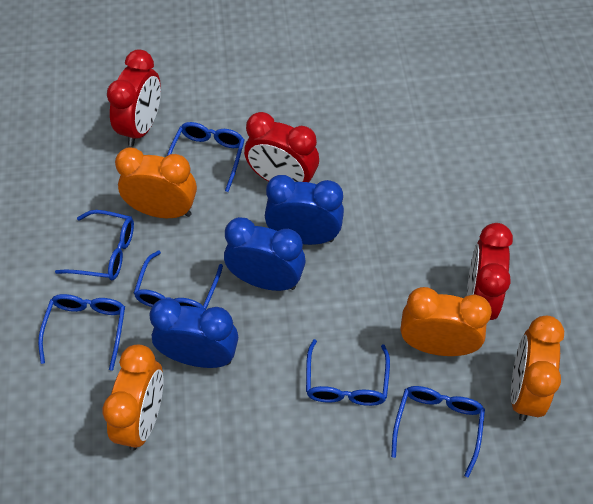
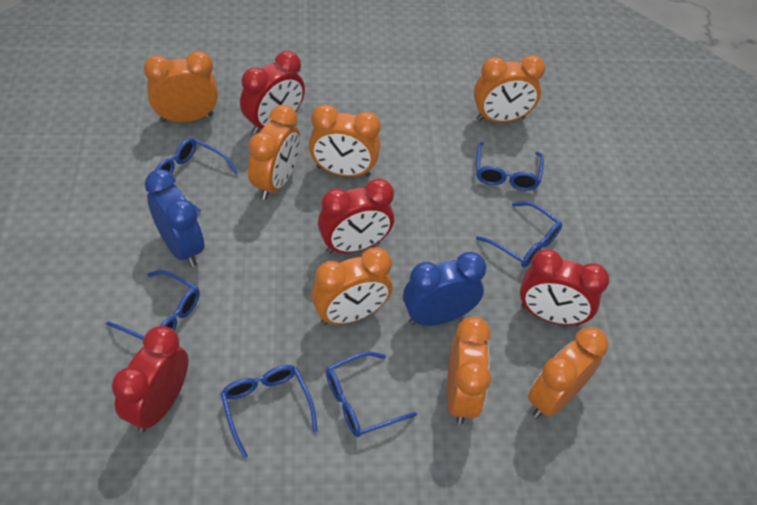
blue clock: [149,298,238,368] [224,217,306,291] [265,175,344,245] = 3 -> [145,169,205,267] [403,252,486,326] = 2
orange clock: [103,344,163,451] [115,148,197,218] [401,287,492,356] [511,316,564,421] = 4 -> [144,51,218,122] [248,105,300,200] [309,104,381,177] [311,247,392,325] [447,316,491,424] [474,55,545,123] [528,327,608,418] = 7
red clock: [107,49,161,147] [244,112,319,182] [467,223,513,320] = 3 -> [112,326,188,432] [240,51,305,134] [318,179,394,254] [520,249,610,326] = 4

